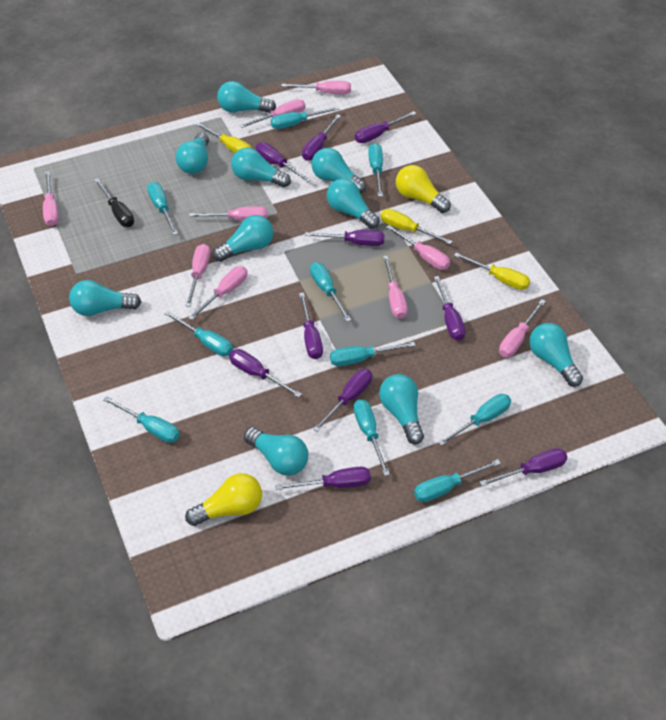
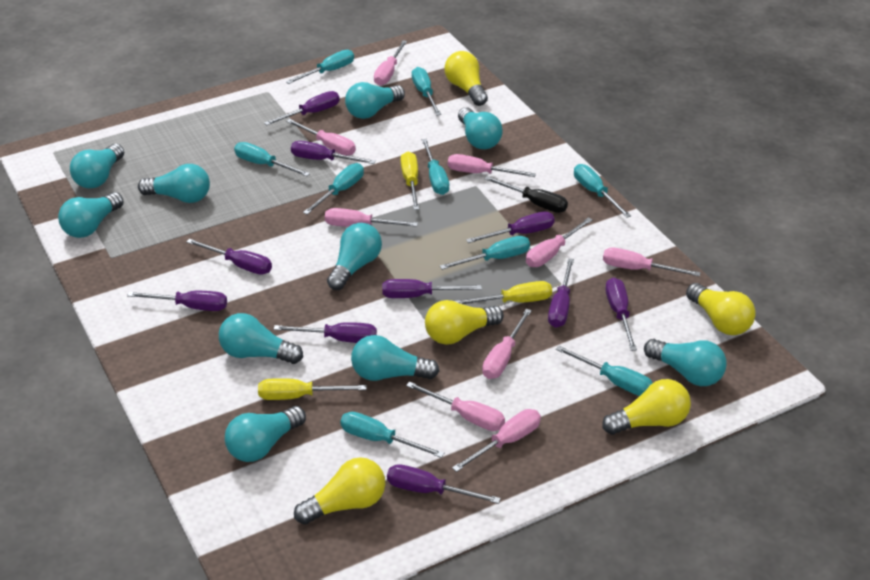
turquoise screwdriver: [103,396,180,443] [147,182,178,235] [164,311,233,356] [271,107,340,129] [310,262,351,322] [330,342,416,366] [354,399,390,476] [368,143,383,197] [414,459,501,502] [438,394,511,446] = 10 -> [234,142,310,176] [286,50,354,84] [303,163,364,215] [340,412,444,458] [412,67,441,116] [422,139,449,195] [440,236,530,270] [556,346,652,396] [574,164,631,218] = 9
yellow light bulb: [185,473,262,526] [396,165,451,213] = 2 -> [294,457,385,525] [425,300,504,345] [444,51,488,106] [602,379,691,435] [686,283,756,335] = 5

